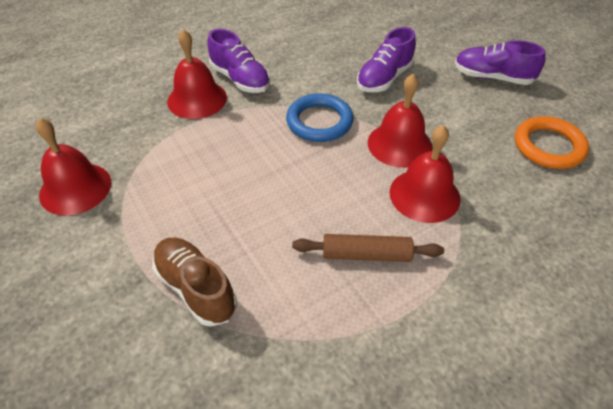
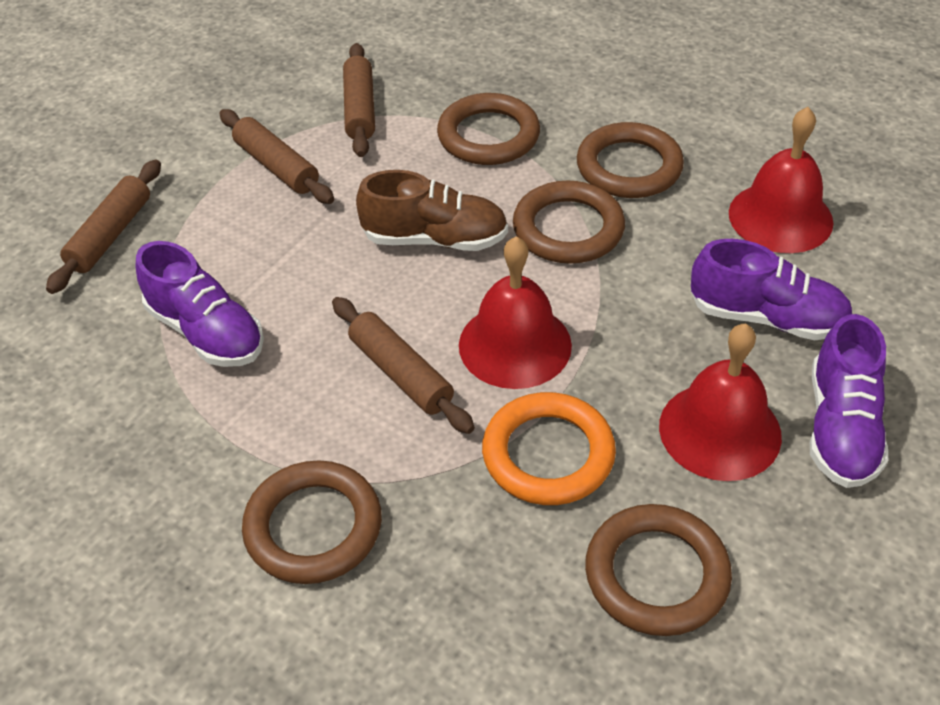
blue ring: [286,93,354,142] = 1 -> none = 0
brown ring: none = 0 -> [242,460,382,584] [437,93,540,165] [513,180,625,264] [577,122,684,198] [585,504,732,636] = 5
brown rolling pin: [292,234,444,262] = 1 -> [46,160,161,294] [219,109,334,204] [332,297,475,434] [343,43,375,157] = 4
red bell: [36,118,111,216] [167,29,227,119] [368,74,432,168] [390,125,461,223] = 4 -> [459,236,572,389] [659,323,782,481] [729,107,833,253] = 3

